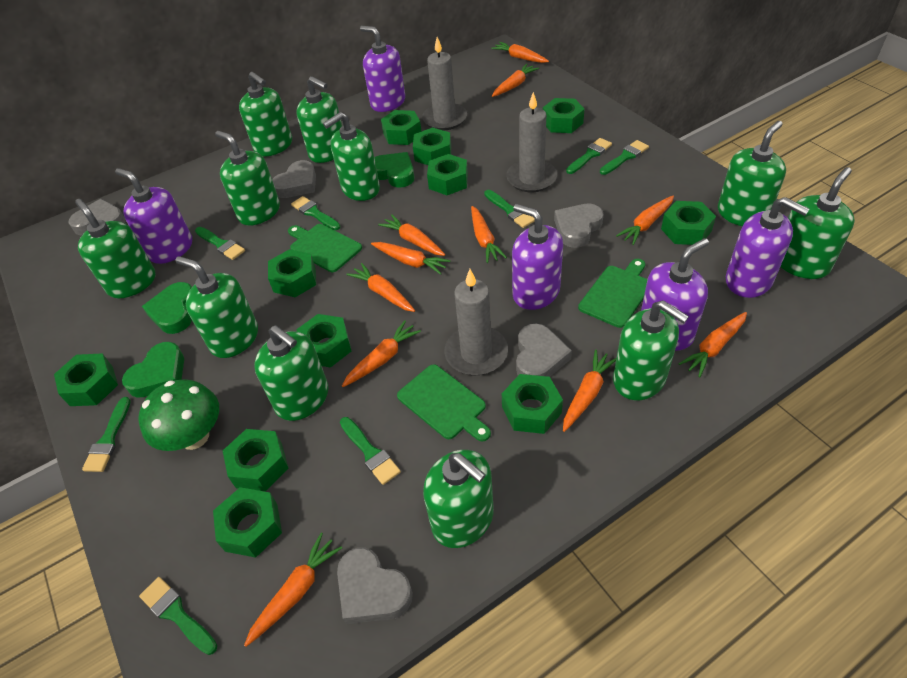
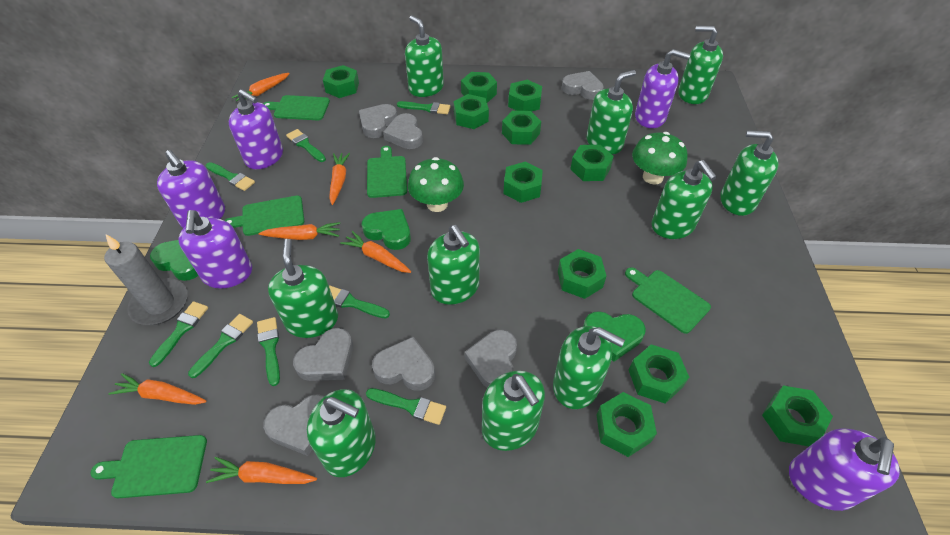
green cutting board: [288,224,362,272] [397,364,491,442] [578,259,648,328] = 3 -> [91,435,207,498] [224,196,304,236] [263,95,330,120] [367,146,407,198] [625,267,711,334] = 5
green mushroom: [138,379,219,451] = 1 -> [408,157,464,212] [632,132,688,185] = 2
green soap dispenser: [75,199,155,298] [176,256,258,358] [215,131,280,226] [239,72,292,156] [254,325,329,421] [296,76,342,163] [323,112,380,201] [423,450,494,548] [613,300,689,400] [718,121,786,226] [780,167,855,279] = 11 -> [268,239,338,338] [307,389,376,477] [405,16,444,97] [427,225,480,305] [482,371,545,451] [553,326,625,409] [586,70,636,155] [652,160,717,239] [678,26,723,104] [720,131,778,216] = 10
grey candle: [422,37,467,131] [444,269,508,375] [506,92,557,192] = 3 -> [104,235,188,325] = 1
grey heart: [68,199,125,235] [272,160,316,198] [337,548,413,624] [516,324,572,377] [554,203,604,248] = 5 -> [263,394,325,456] [293,328,353,381] [359,104,397,138] [372,337,435,391] [383,113,423,149] [465,330,517,388] [562,71,604,100] = 7
orange carrot: [244,533,342,647] [342,320,421,387] [346,263,415,312] [371,242,450,275] [378,214,445,256] [471,206,507,263] [491,42,549,63] [492,64,539,97] [563,349,616,432] [616,196,674,245] [678,312,747,377] = 11 -> [109,373,207,405] [206,457,317,484] [232,73,290,101] [258,222,340,240] [329,153,350,205] [340,231,411,273] = 6

